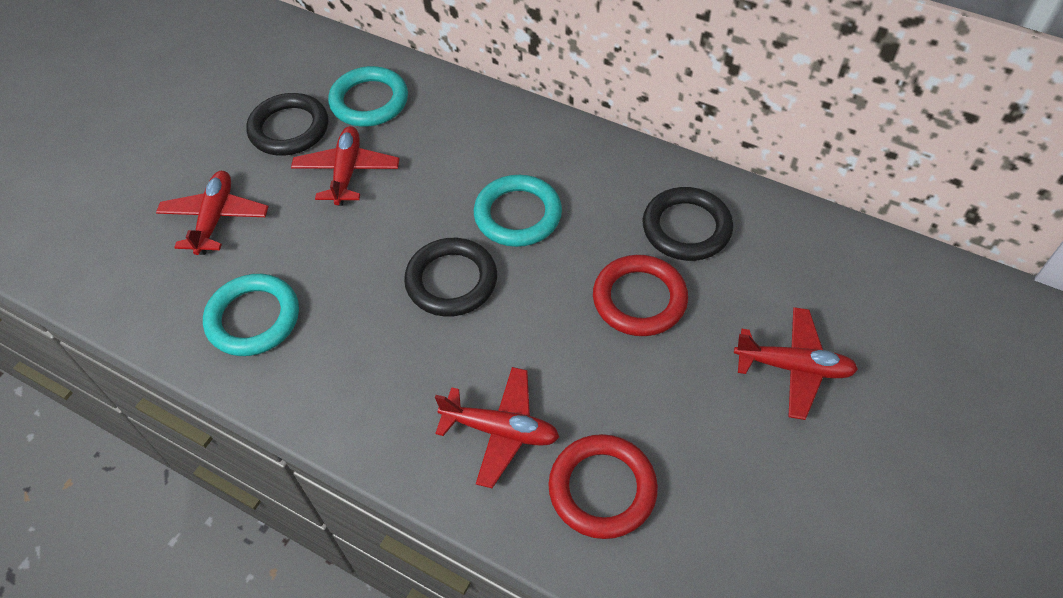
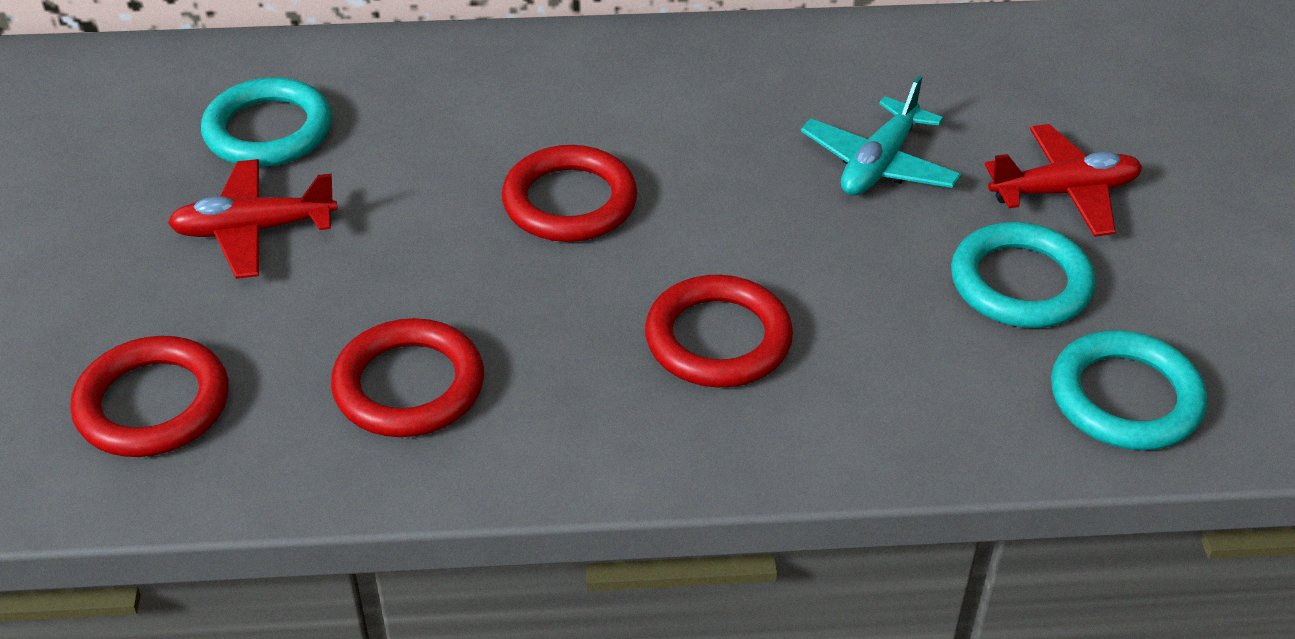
black ring: [246,93,328,155] [404,238,497,317] [642,187,733,261] = 3 -> none = 0
red plane: [156,171,269,255] [291,126,400,206] [435,367,559,488] [734,307,858,420] = 4 -> [168,159,338,279] [985,124,1142,237] = 2
red ring: [548,434,658,539] [593,255,688,336] = 2 -> [70,336,229,457] [331,318,484,437] [502,145,638,242] [645,275,793,387] = 4
turquoise plane: none = 0 -> [801,76,962,196] = 1

